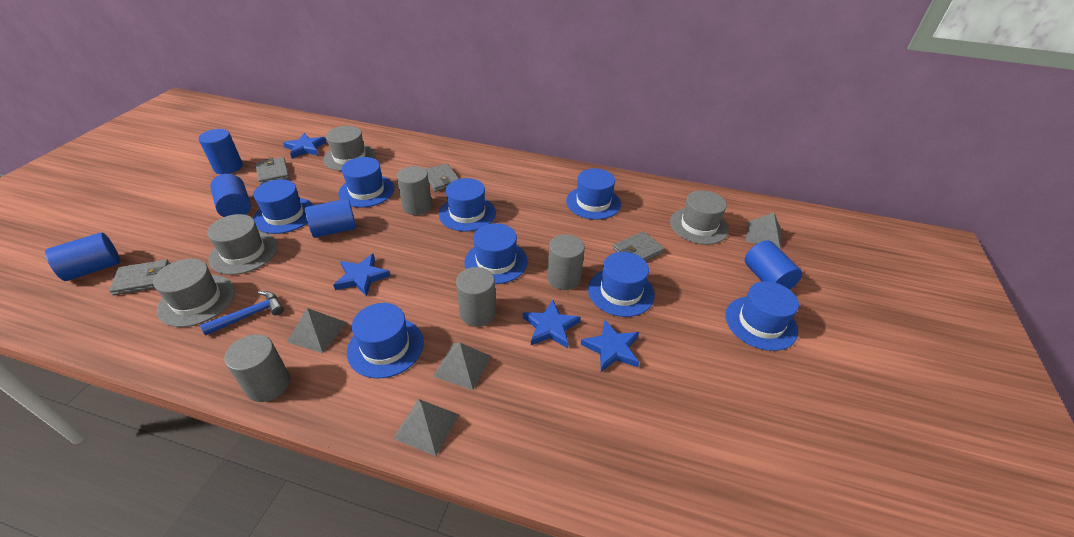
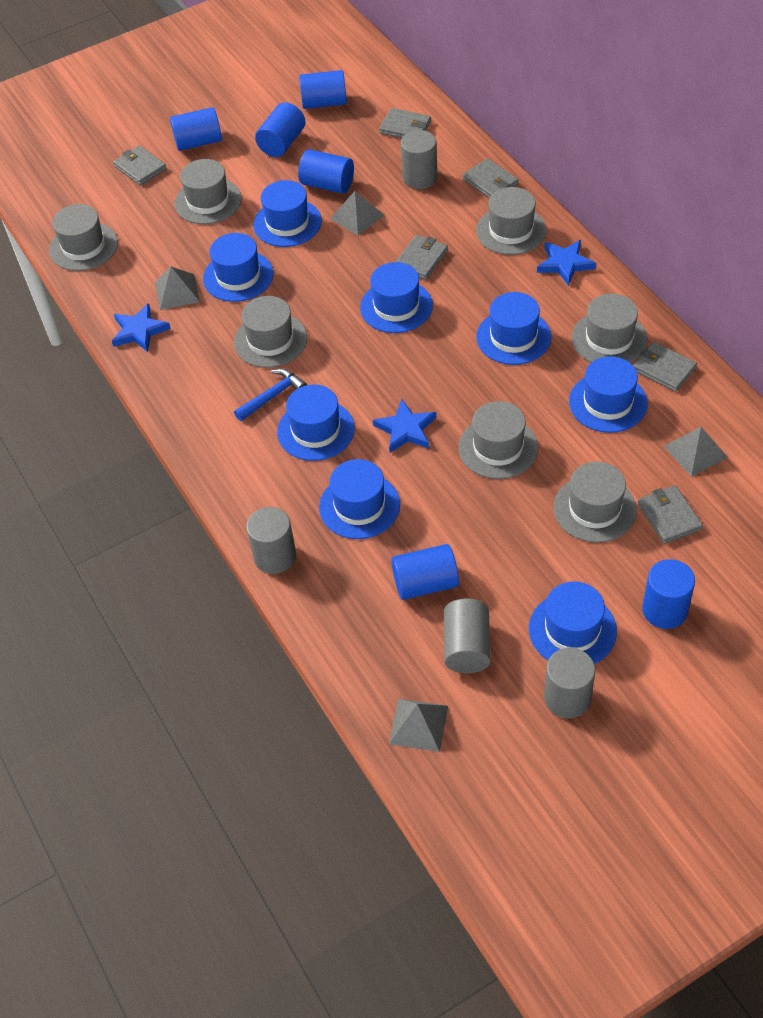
blue cylinder: [45,232,120,281] [199,129,243,174] [210,174,251,217] [305,199,357,238] [745,241,802,290] = 5 -> [170,107,222,151] [255,102,306,157] [298,149,354,194] [299,70,347,109] [391,544,459,600] [642,559,695,629] = 6
blue star: [283,133,327,159] [333,254,391,297] [523,300,581,348] [581,320,639,372] = 4 -> [112,303,171,352] [373,399,436,453] [537,240,596,286] = 3
grey hat: [153,259,235,327] [207,214,278,275] [323,126,376,171] [670,190,729,245] = 4 -> [49,204,118,271] [174,159,242,224] [234,296,307,368] [459,401,538,479] [476,187,546,255] [554,461,637,543] [572,293,648,363] = 7
grey wallet: [109,259,170,296] [255,157,290,185] [425,164,459,192] [613,231,665,261] = 4 -> [113,145,167,186] [379,108,431,138] [395,235,448,280] [463,158,518,199] [633,342,697,392] [638,485,703,544] = 6

